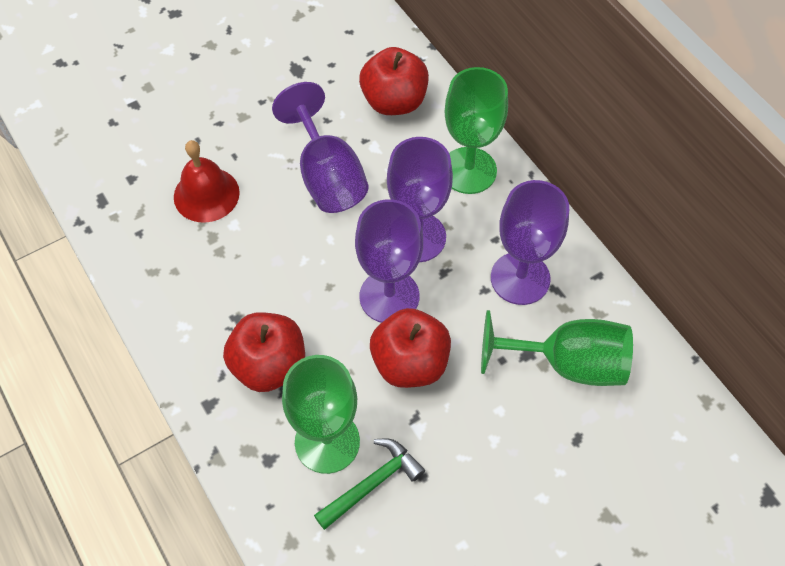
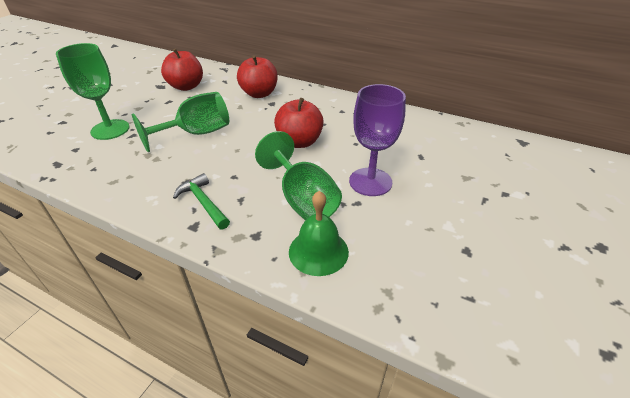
green bell: none = 0 -> [289,191,349,276] = 1
purple goblet: [272,82,369,213] [355,199,423,323] [387,137,453,262] [491,180,569,305] = 4 -> [349,84,406,196] = 1
red bell: [174,140,240,223] = 1 -> none = 0

